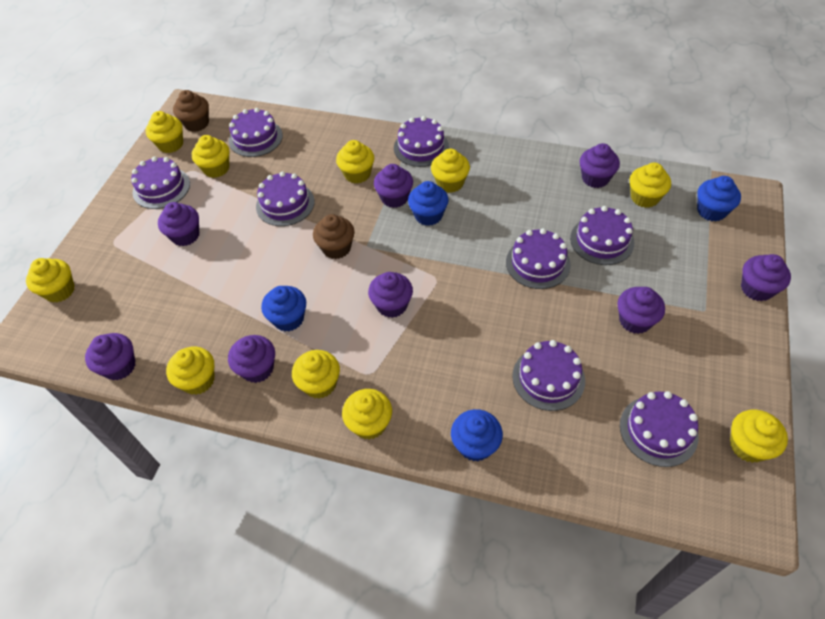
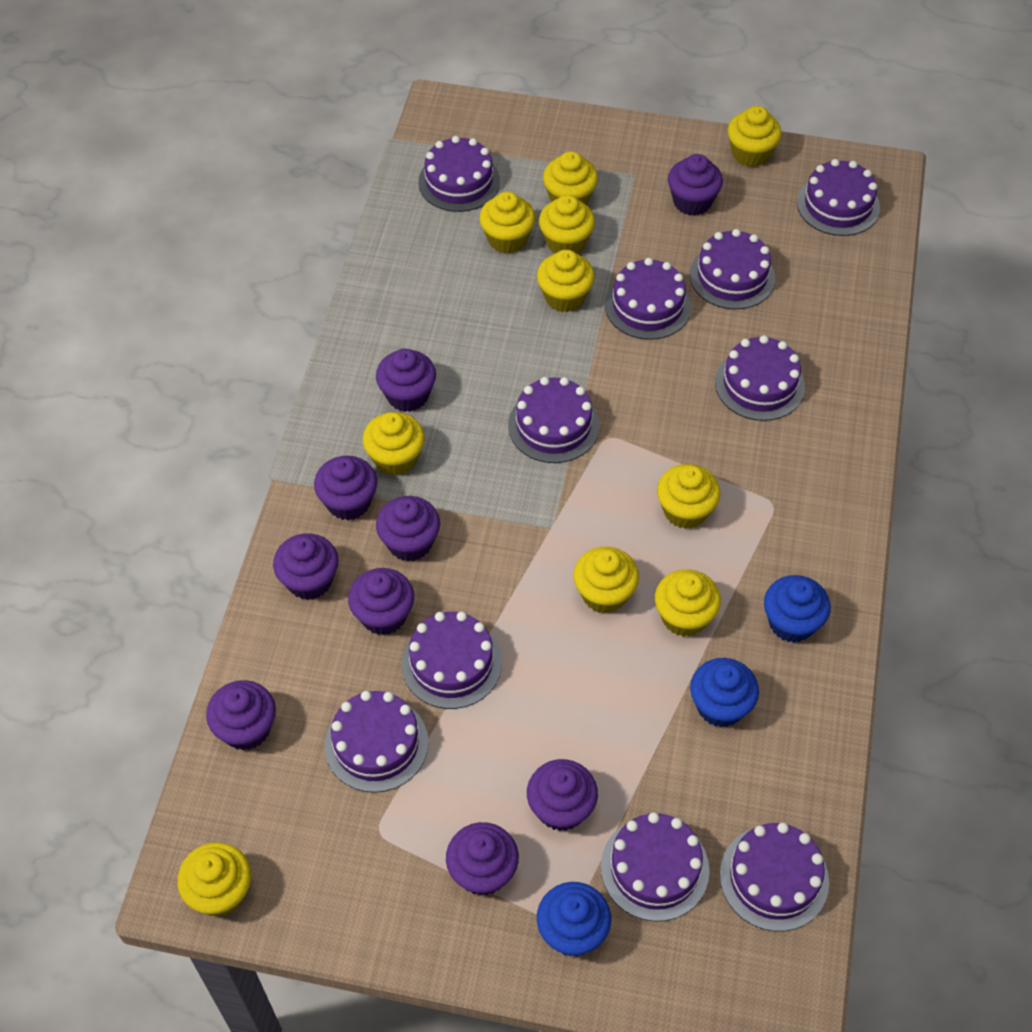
blue cupcake: [261,286,306,332] [408,181,448,226] [451,409,503,461] [697,176,741,222] = 4 -> [537,882,611,956] [690,658,759,727] [764,575,831,643] = 3
brown cupcake: [173,90,209,132] [313,214,355,259] = 2 -> none = 0
purple cake: [131,156,190,209] [229,108,283,157] [256,172,315,226] [394,116,449,167] [506,228,571,289] [512,340,585,411] [570,206,634,265] [620,391,699,467] = 8 -> [325,691,428,793] [402,611,502,709] [418,136,500,212] [508,377,599,463] [601,812,709,922] [605,258,691,340] [690,229,775,309] [715,335,805,421] [720,822,829,932] [797,159,880,236] = 10
purple cupcake: [85,333,136,380] [158,202,199,246] [228,335,275,383] [368,272,413,318] [374,164,413,208] [580,143,620,188] [617,287,665,334] [741,254,791,301] = 8 -> [206,680,276,751] [273,533,339,600] [314,456,377,520] [348,568,414,635] [376,349,436,412] [376,496,440,562] [446,822,519,896] [527,759,598,831] [668,154,723,216] = 9

